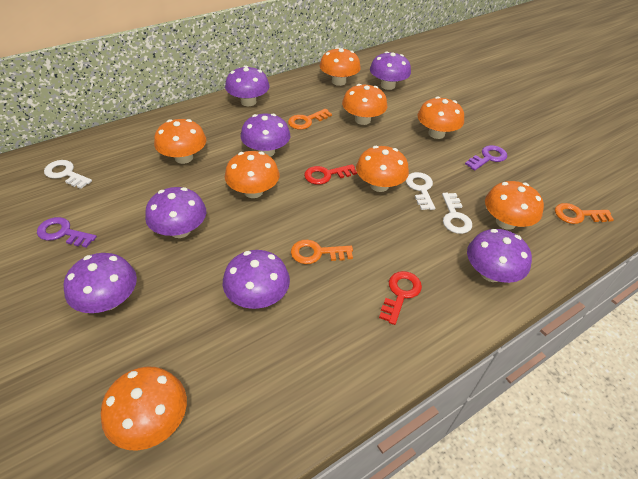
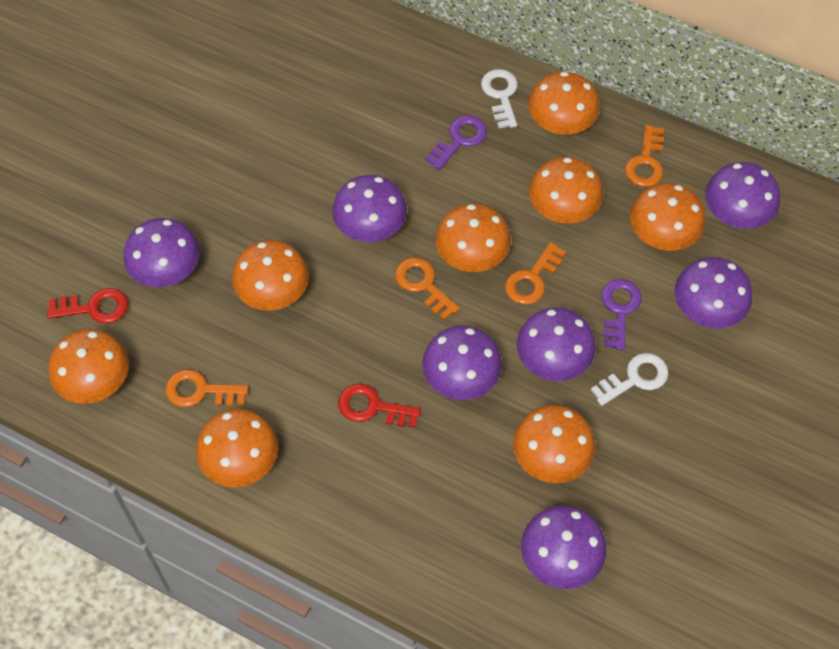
orange key: [288,109,332,130] [291,240,353,264] [555,203,614,224] = 3 -> [165,370,248,407] [395,257,460,320] [505,242,566,305] [625,125,664,187] = 4
white key: [44,160,92,189] [406,172,435,210] [442,193,472,234] = 3 -> [481,69,518,129] [591,353,669,406] = 2

